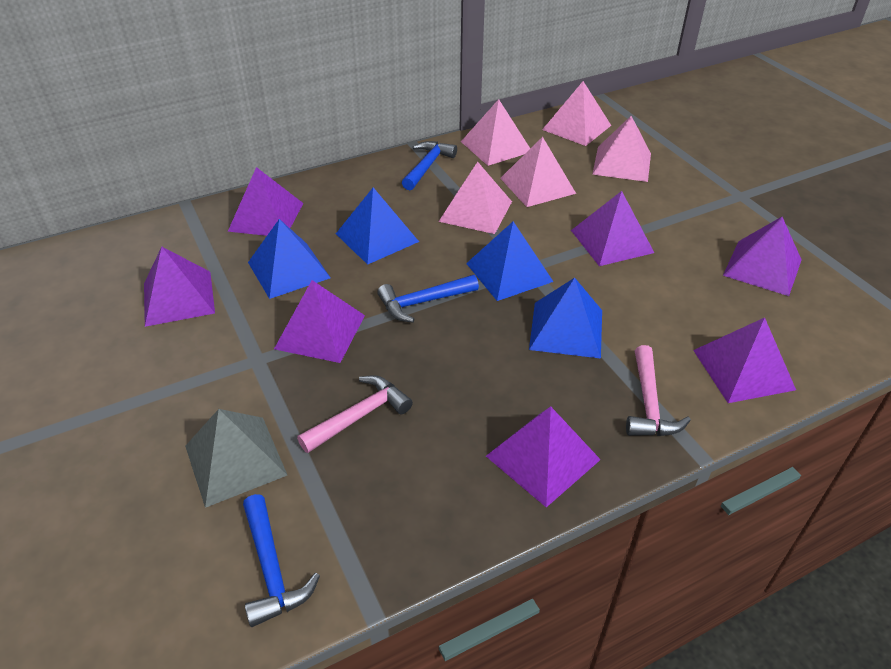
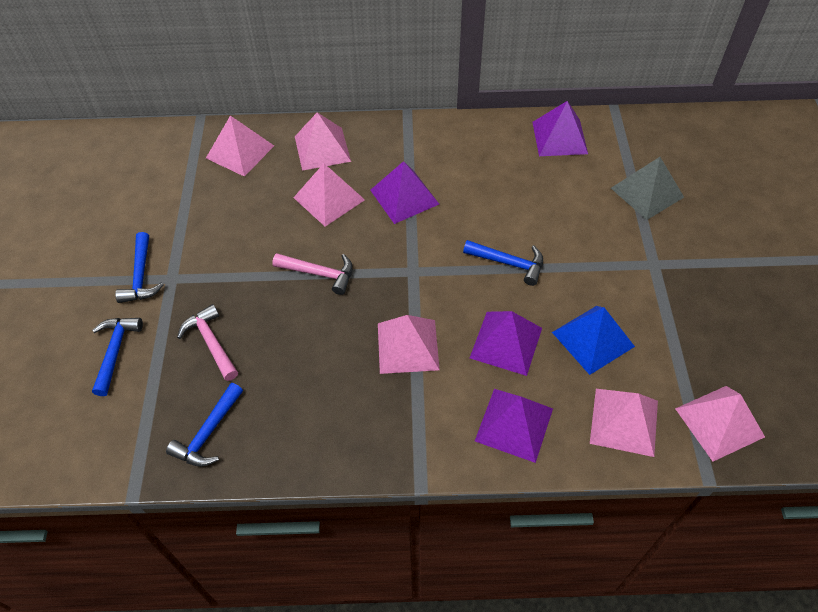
blue hammer: [243,494,320,627] [377,275,479,323] [402,141,457,190] = 3 -> [92,318,143,396] [115,232,163,303] [166,383,243,467] [463,240,543,286] = 4
blue pyramid: [248,219,331,299] [336,188,419,265] [466,222,553,301] [529,278,602,359] = 4 -> [552,306,635,375] = 1
pink pyramid: [439,162,512,234] [461,99,530,166] [500,137,576,207] [542,81,611,146] [592,116,651,182] = 5 -> [206,116,274,177] [293,163,365,227] [295,112,351,171] [378,315,440,374] [590,389,658,457] [675,386,765,462] = 6
purple pyramid: [144,247,215,327] [228,167,303,236] [274,280,365,363] [486,406,601,507] [571,191,654,266] [693,317,796,403] [723,217,802,296] = 7 -> [370,161,439,224] [470,311,542,376] [475,389,553,463] [532,101,588,156] = 4

